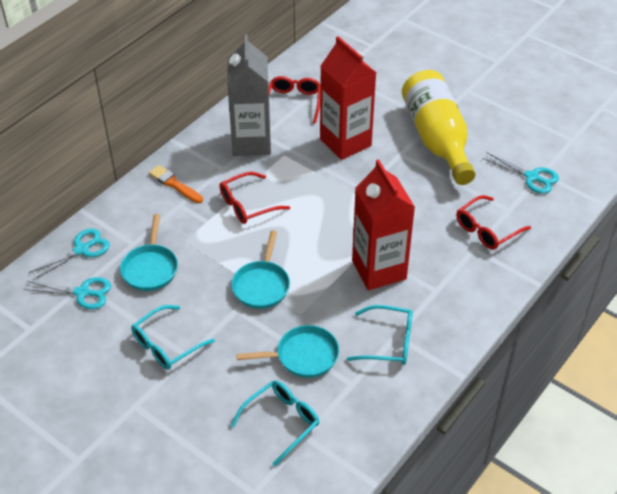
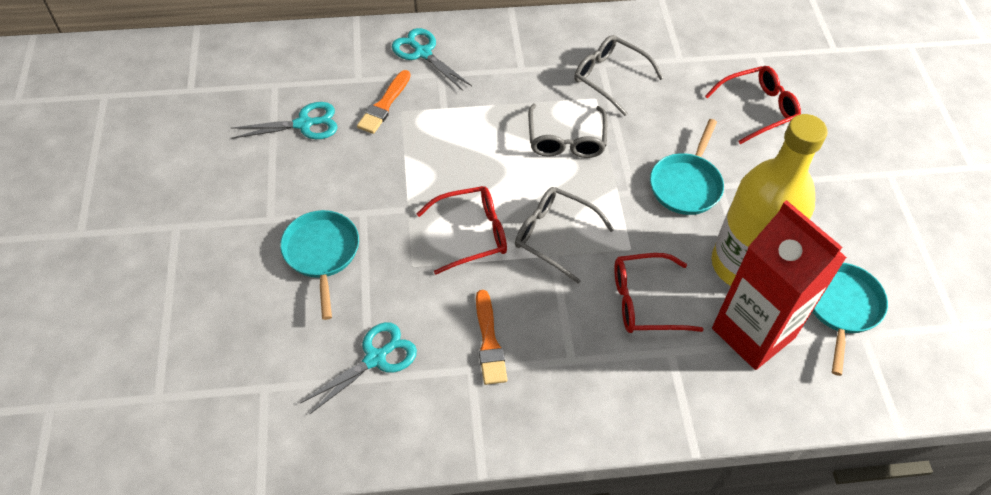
grey carton: [227,34,271,156] = 1 -> none = 0
grey glasses: none = 0 -> [515,187,614,284] [528,103,607,158] [574,35,663,116] = 3
orange brush: [149,165,203,203] = 1 -> [357,70,411,134] [476,290,507,385] = 2
red carton: [320,36,376,160] [352,159,415,290] = 2 -> [712,200,847,370] = 1
turquoise glasses: [131,305,215,369] [231,380,319,466] [347,305,413,365] = 3 -> none = 0

